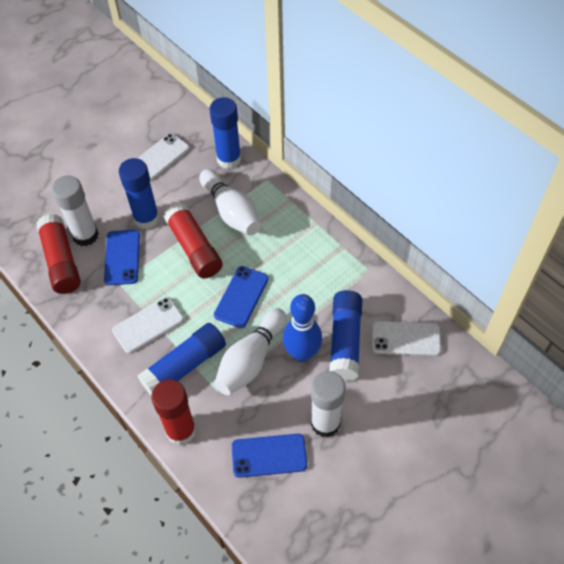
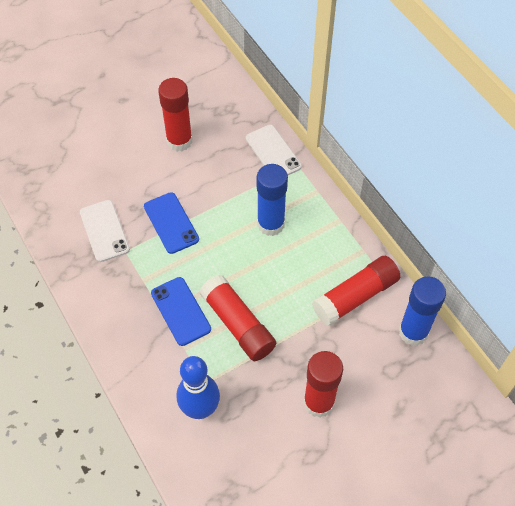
blue glue stick: [119,158,159,229] [138,323,226,395] [210,97,241,169] [329,290,362,381] = 4 -> [257,164,288,236] [399,276,446,346] = 2
blue phone: [104,230,140,285] [214,266,269,328] [232,434,307,478] = 3 -> [144,192,199,254] [151,277,211,346] = 2
red glue stick: [36,214,81,294] [151,379,196,446] [163,202,223,278] = 3 -> [158,78,192,152] [199,275,276,361] [304,351,343,418] [312,256,400,326] = 4
white bowling pin: [199,169,261,235] [214,308,286,395] = 2 -> none = 0
white glue stick: [52,176,99,246] [311,371,346,438] = 2 -> none = 0
white phone: [112,297,184,354] [137,133,190,181] [372,321,441,356] = 3 -> [80,200,130,262] [246,125,302,175] = 2

